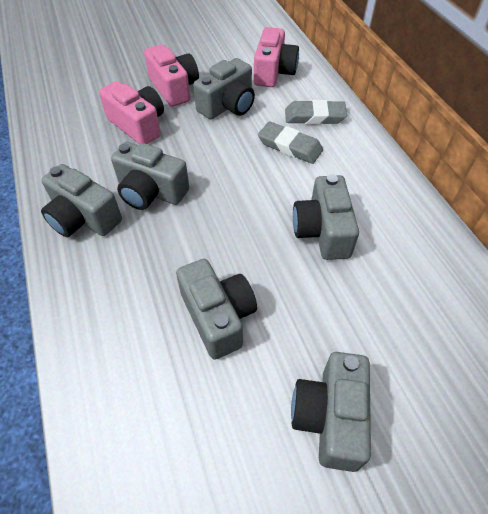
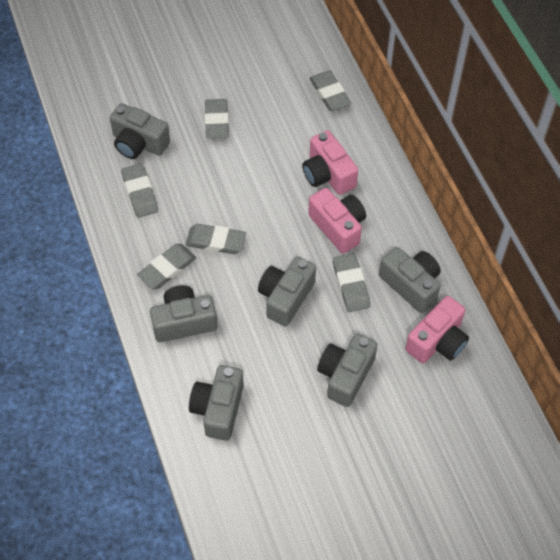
grey eraser: [258,121,323,164] [285,100,347,124] = 2 -> [121,163,158,218] [137,244,197,289] [185,224,246,254] [205,99,229,138] [309,71,351,111] [333,253,370,312] = 6

